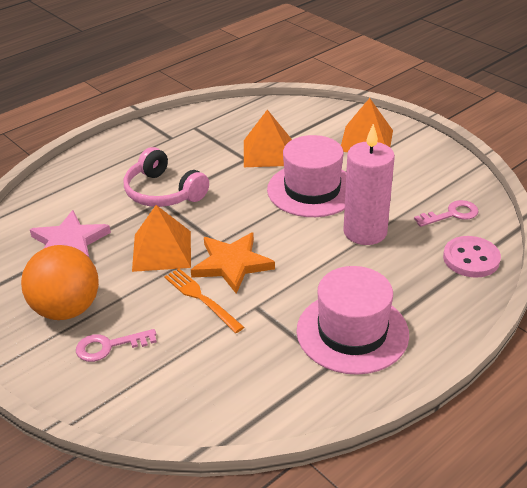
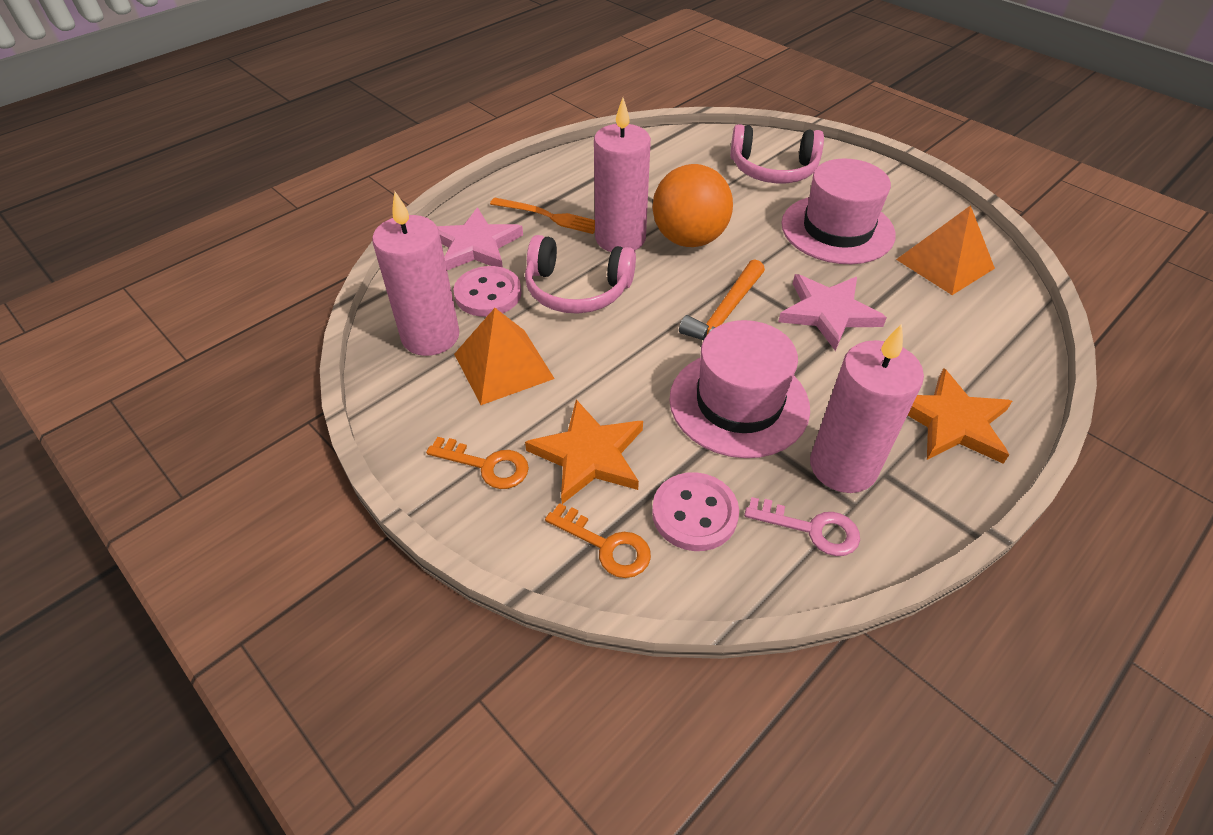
orange hammer: none = 0 -> [679,259,765,340] = 1
orange key: none = 0 -> [426,437,529,489] [545,503,651,578] = 2
orange pyramid: [132,205,191,272] [244,110,292,167] [341,98,393,152] = 3 -> [454,308,555,405] [896,205,995,295] = 2
orange star: [191,232,275,294] = 1 -> [525,399,643,504] [908,368,1012,464] = 2
pink button: [443,236,501,278] = 1 -> [454,266,522,317] [652,472,739,551] = 2
pink candle: [343,124,395,245] = 1 -> [372,192,459,356] [594,98,651,252] [810,324,924,493] = 3
pink headphones: [124,147,209,207] = 1 -> [525,235,636,314] [730,124,824,183] = 2
pink key: [76,329,157,362] [414,200,479,227] = 2 -> [744,497,860,556] = 1
pink star: [30,210,111,257] = 1 -> [437,207,523,270] [778,274,887,351] = 2

